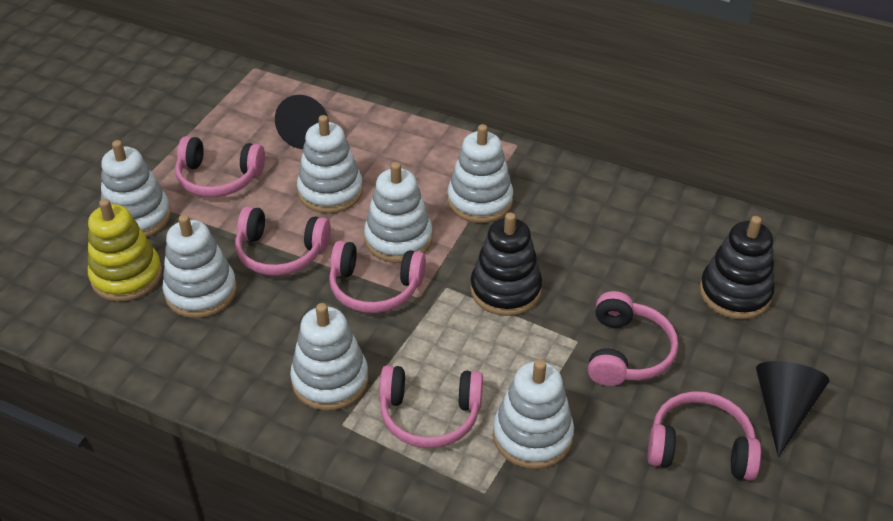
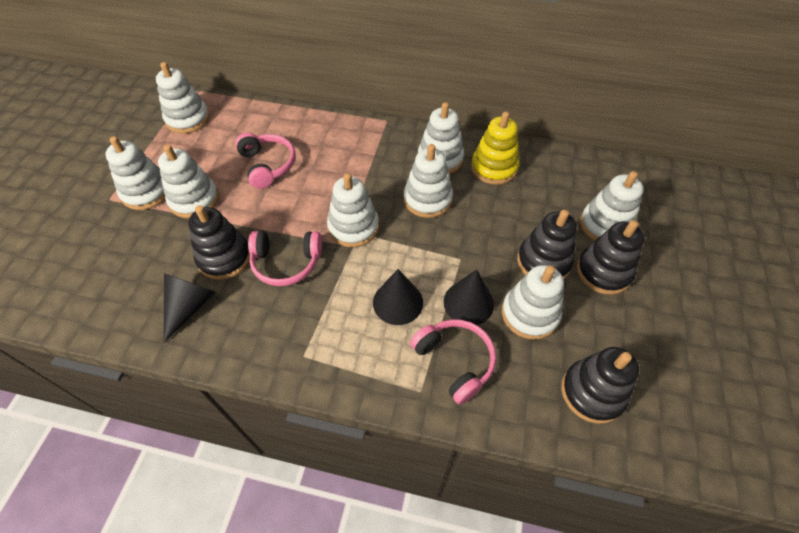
black cone: [275,95,329,149] [756,361,829,457] = 2 -> [164,273,216,342] [373,269,423,325] [444,269,494,325] = 3
black stacking toy: [470,212,542,316] [699,216,775,319] = 2 -> [188,205,250,280] [517,210,577,279] [561,347,639,424] [577,220,644,295] = 4
pink headphones: [175,136,265,197] [235,206,331,276] [329,240,426,313] [379,365,483,448] [588,291,678,386] [647,391,761,481] = 6 -> [235,132,296,189] [248,231,322,286] [410,319,496,405] = 3
white stacking toy: [101,140,171,237] [162,214,237,318] [290,303,368,411] [297,115,363,214] [364,162,432,263] [448,124,513,223] [493,359,574,469] = 7 -> [105,136,165,210] [156,62,210,134] [158,144,219,218] [327,173,379,248] [403,144,453,218] [418,102,464,174] [502,265,564,340] [580,171,644,241] = 8

